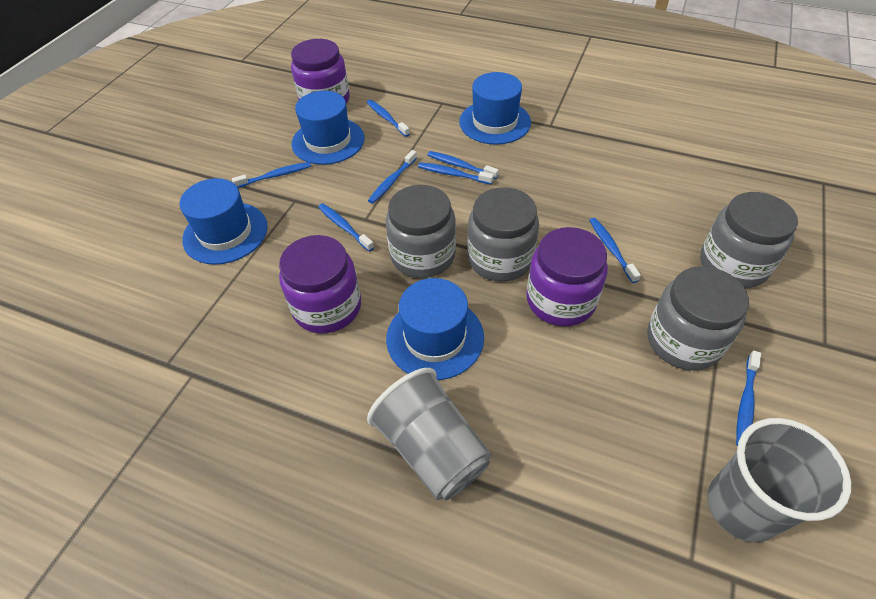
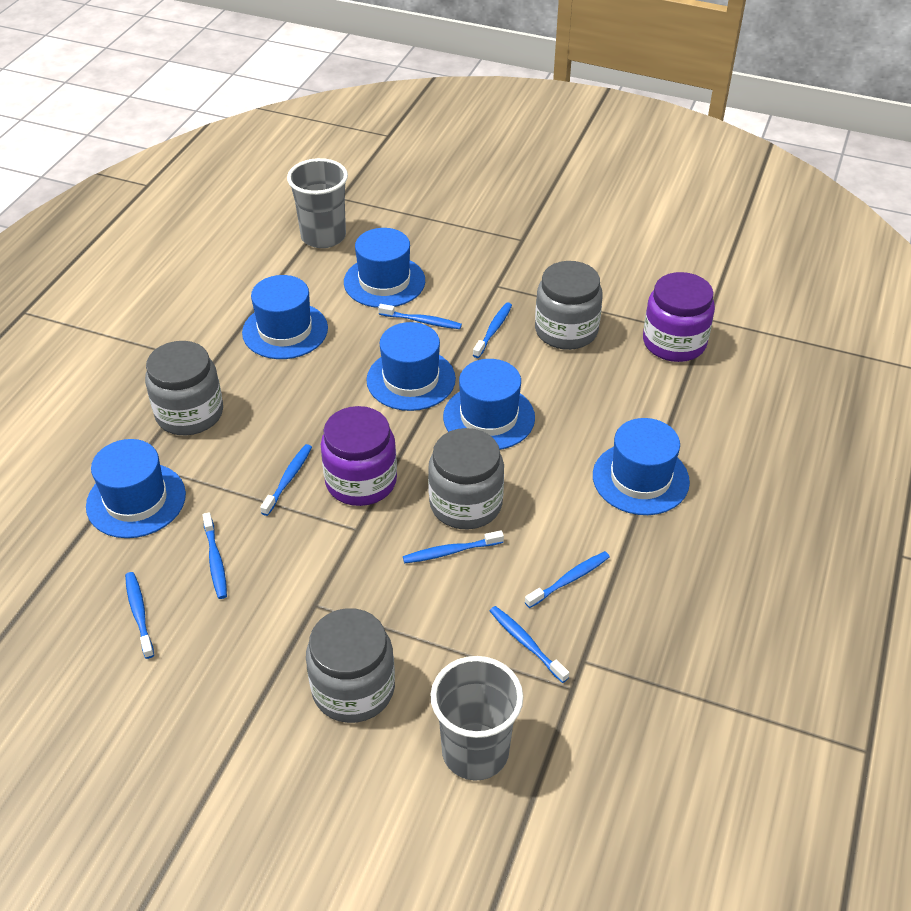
blue hat: [180,178,268,265] [292,91,365,165] [386,278,484,380] [459,72,531,145] = 4 -> [86,439,186,538] [242,275,328,359] [344,228,425,308] [367,322,456,411] [443,359,535,450] [593,418,690,515] = 6
purple jar: [279,235,361,334] [291,39,350,104] [526,227,608,326] = 3 -> [321,406,397,506] [643,272,715,362] = 2

